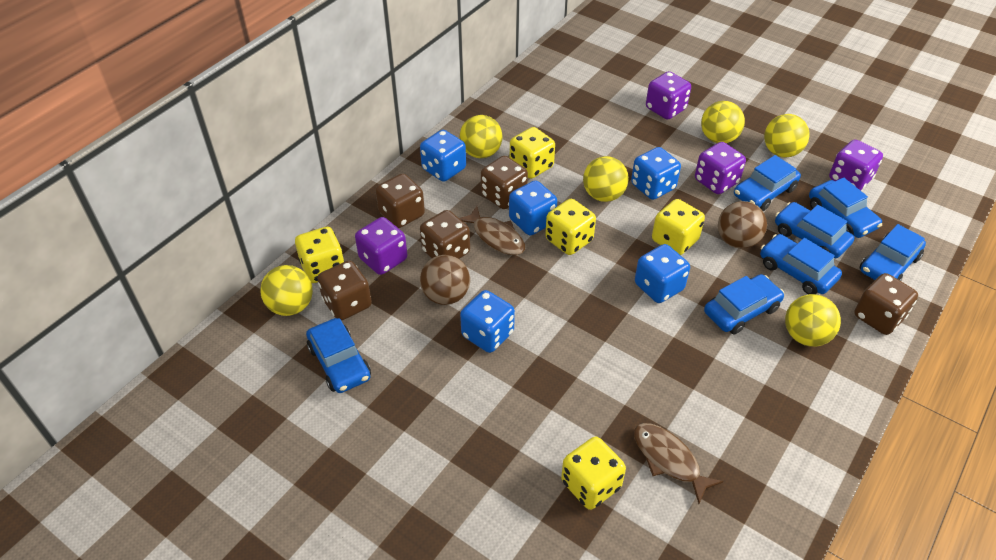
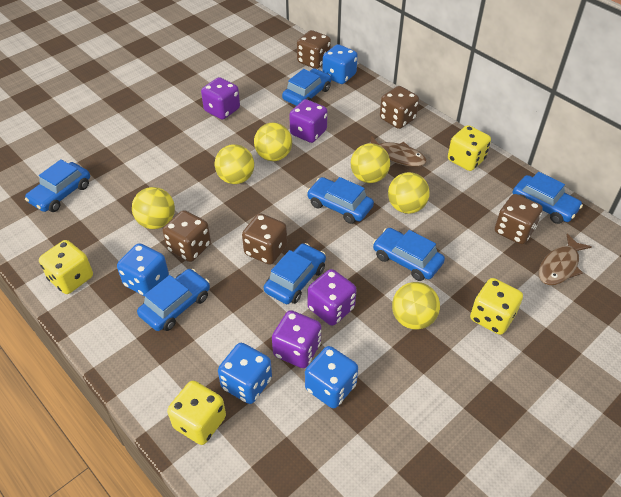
blue dice: [420,130,466,182] [460,290,515,353] [509,180,557,235] [631,147,681,200] [635,244,690,303] = 5 -> [117,243,169,297] [218,343,272,404] [305,346,358,408] [322,44,358,84] = 4
brown ball: [420,255,470,305] [718,201,767,249] = 2 -> none = 0
yellow dice: [295,227,344,283] [510,127,555,179] [545,199,596,255] [561,437,626,510] [652,199,705,255] = 5 -> [39,240,93,294] [167,381,226,445] [448,125,491,171] [470,278,523,335] = 4

